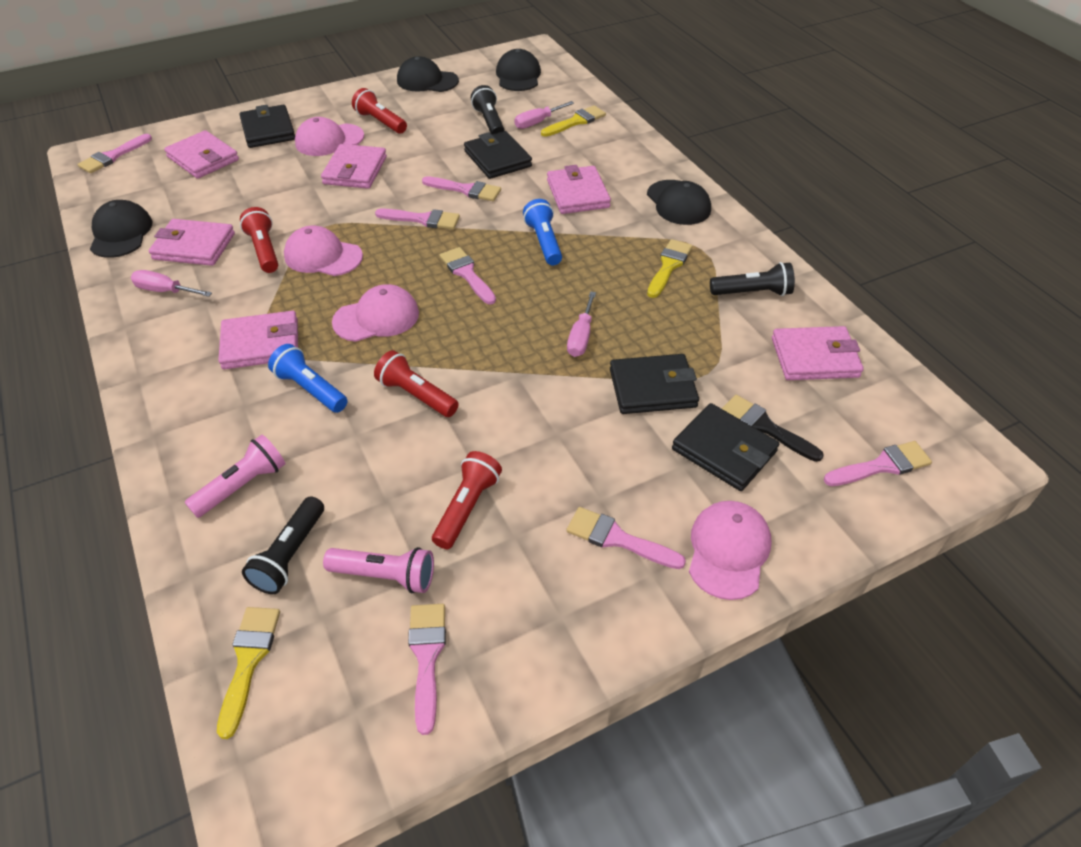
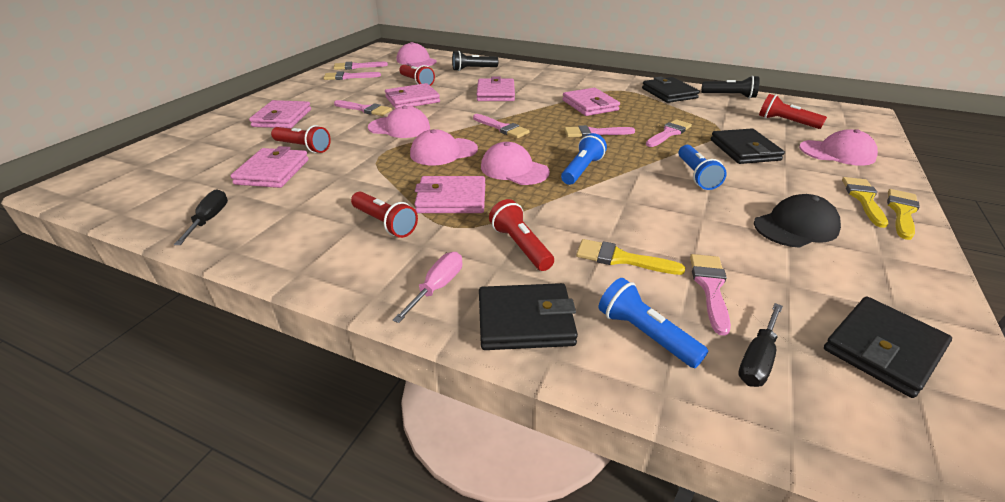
black brush: [722,395,824,462] = 1 -> none = 0
black cap: [90,200,153,258] [397,56,459,92] [496,49,541,91] [647,180,711,225] = 4 -> [754,194,841,248] = 1
black flashlight: [242,496,324,594] [471,85,505,134] [710,262,795,296] = 3 -> [452,51,499,71] [701,75,760,98] = 2
black screwdriver: none = 0 -> [174,189,228,245] [738,303,783,387] = 2
blue flashlight: [268,344,348,413] [523,199,562,265] = 2 -> [561,133,607,185] [598,278,708,368] [678,145,727,190] = 3
pink cap: [284,226,363,276] [295,117,364,156] [332,284,419,342] [689,501,771,600] = 4 -> [368,106,430,138] [397,42,437,67] [410,129,478,165] [481,142,550,185] [799,129,878,166] = 5
pink flashlight: [184,435,286,518] [323,547,434,593] = 2 -> none = 0
pink screwdriver: [131,270,212,297] [514,101,574,129] [567,291,596,357] = 3 -> [393,252,462,323] = 1
red flashlight: [240,207,278,273] [352,88,407,134] [374,350,459,417] [432,451,502,549] = 4 -> [271,125,331,153] [351,192,418,238] [400,65,435,86] [489,199,554,271] [759,94,827,129] = 5

